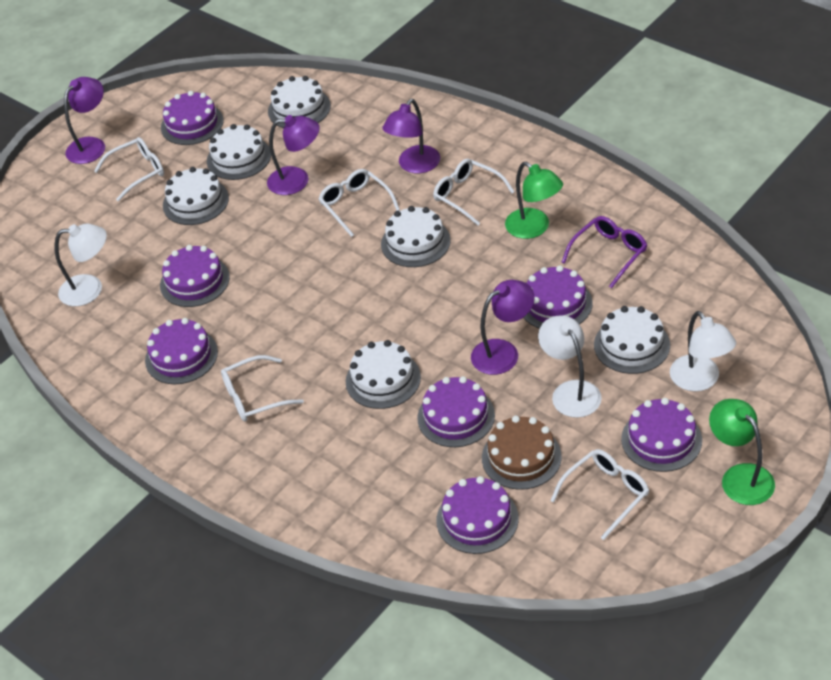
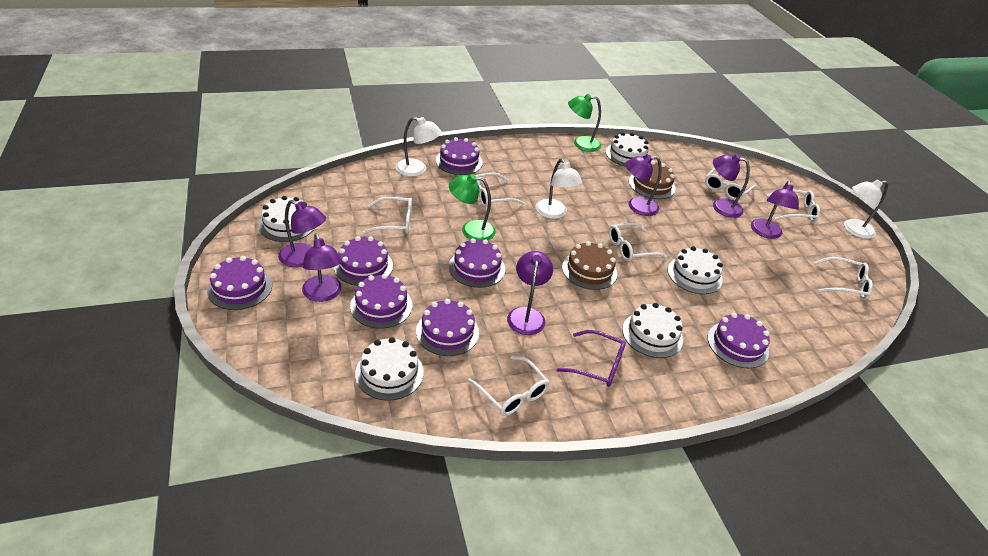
brown cake: [482,416,562,490] = 1 -> [562,241,617,290] [629,161,675,199] = 2
purple lamp: [64,77,105,164] [267,115,320,195] [382,99,440,173] [471,280,535,375] = 4 -> [278,200,326,267] [302,233,342,302] [507,251,553,335] [625,154,661,216] [713,154,750,218] [751,181,799,239] = 6
white cake: [163,167,229,225] [207,124,271,180] [268,76,331,128] [345,340,421,409] [381,206,451,267] [594,306,670,374] = 6 -> [259,196,314,242] [355,337,424,401] [606,132,649,167] [622,303,683,358] [668,246,723,294] = 5
white glasses: [94,137,164,201] [221,355,304,422] [319,169,400,237] [433,159,514,225] [550,449,649,540] = 5 -> [362,197,412,234] [468,356,549,416] [476,173,524,207] [609,222,667,261] [705,168,756,200] [767,189,820,222] [815,257,873,299] = 7

